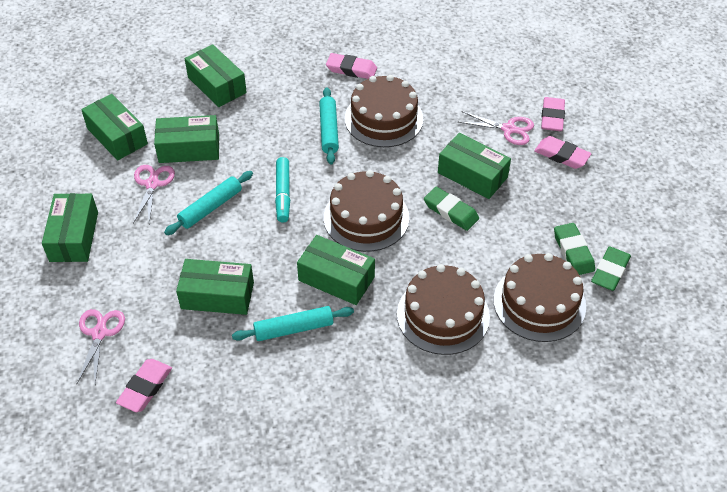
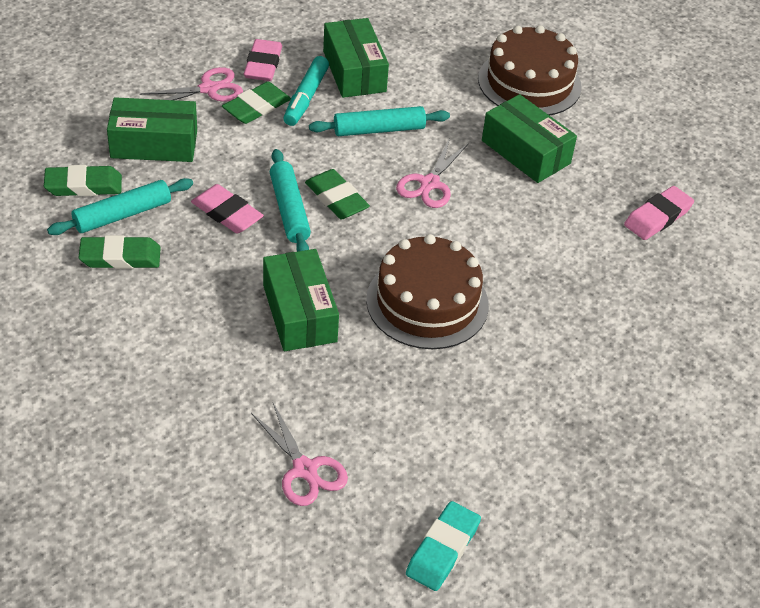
brown cake: [324,170,410,252] [344,75,424,147] [397,264,490,355] [493,253,586,342] = 4 -> [366,234,489,349] [478,25,582,116] = 2
green box: [42,193,98,262] [81,94,148,160] [154,115,219,163] [176,259,254,315] [185,44,247,107] [297,235,375,305] [438,133,511,199] = 7 -> [107,97,197,162] [263,249,339,351] [323,18,389,98] [482,94,577,183] = 4
green eraser: [424,187,479,231] [554,223,595,275] [591,246,631,291] = 3 -> [44,165,122,196] [78,235,161,269] [222,82,291,124] [305,169,370,219] = 4
pink eraser: [116,359,172,412] [326,53,377,79] [534,136,591,169] [541,97,565,131] = 4 -> [191,184,264,234] [244,39,282,81] [624,186,694,240] = 3
turquoise eraser: none = 0 -> [406,501,481,591] = 1

